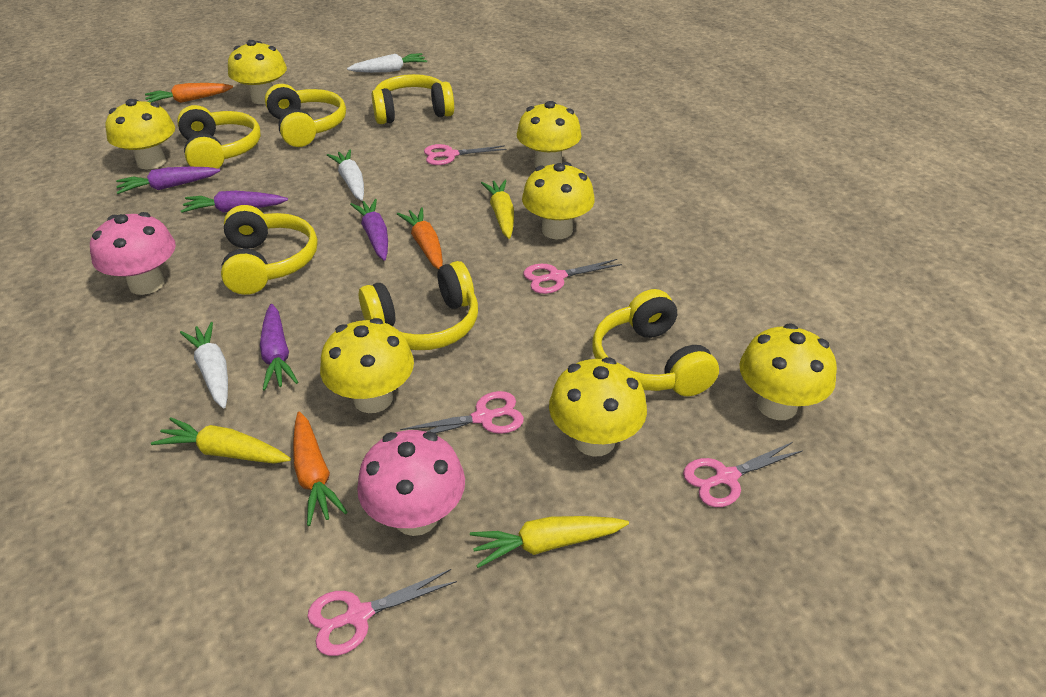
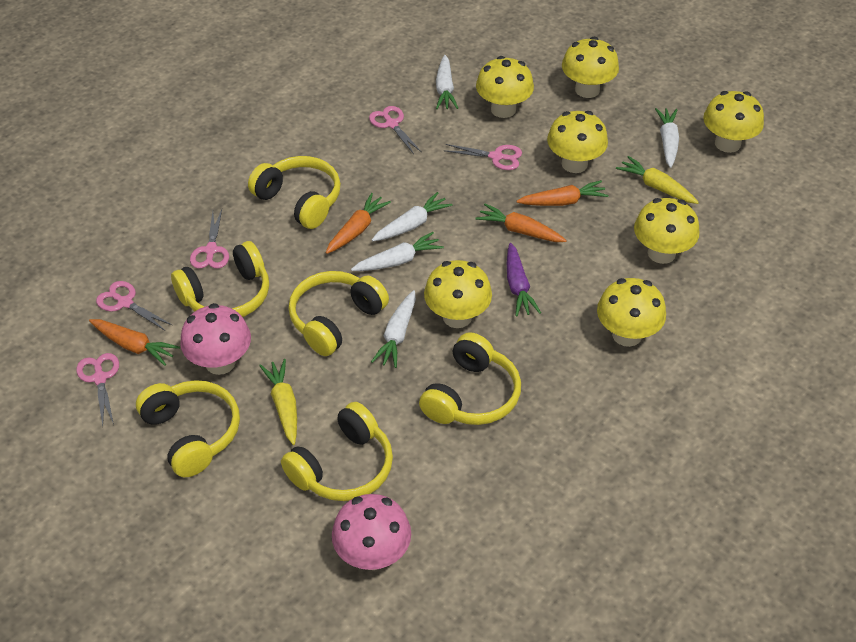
orange carrot: [145,83,233,103] [293,412,348,526] [397,207,443,269] = 3 -> [89,319,180,366] [326,193,391,254] [475,204,567,242] [516,180,609,206] = 4
purple carrot: [116,167,220,194] [181,191,288,213] [260,304,298,391] [350,199,388,261] = 4 -> [507,243,541,316] = 1
white carrot: [180,322,228,409] [327,150,364,201] [347,53,427,73] = 3 -> [351,232,444,271] [371,290,416,368] [372,192,453,241] [436,55,458,109] [655,108,679,168] = 5
yellow carrot: [151,417,291,464] [470,516,629,568] [481,180,514,239] = 3 -> [259,359,297,445] [616,156,699,204] = 2

